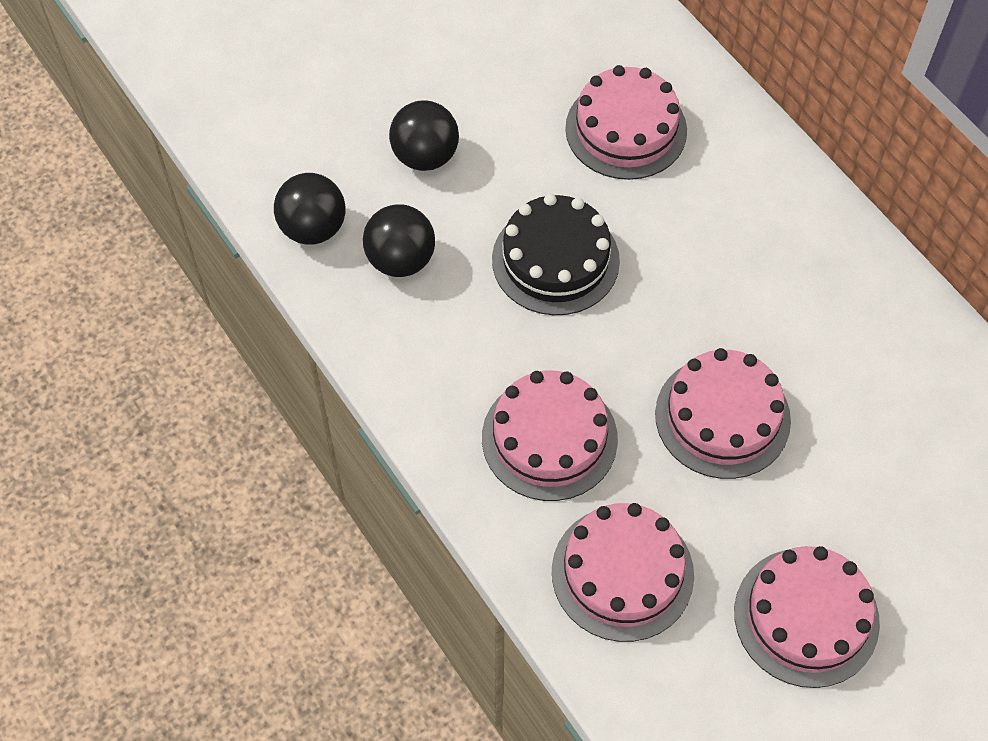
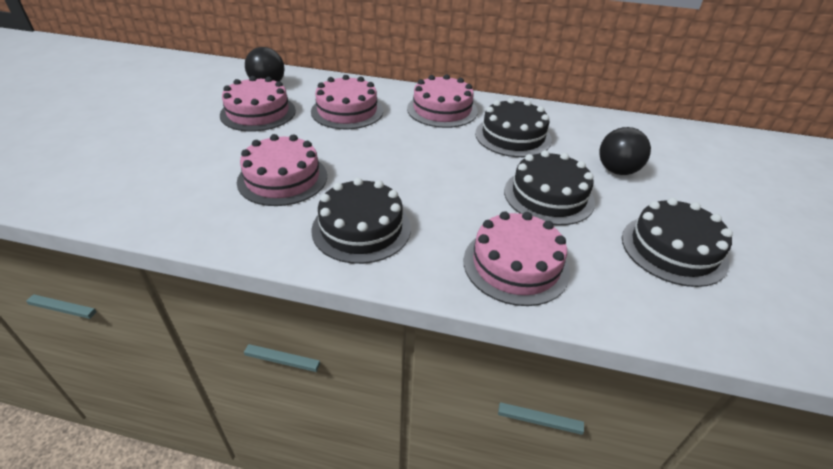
black ball: [274,173,345,245] [363,204,435,277] [389,100,459,171] = 3 -> [245,47,285,81] [599,127,651,175] = 2
black cake: [492,194,620,315] = 1 -> [311,178,411,264] [475,98,552,157] [504,150,595,225] [622,198,733,287] = 4

